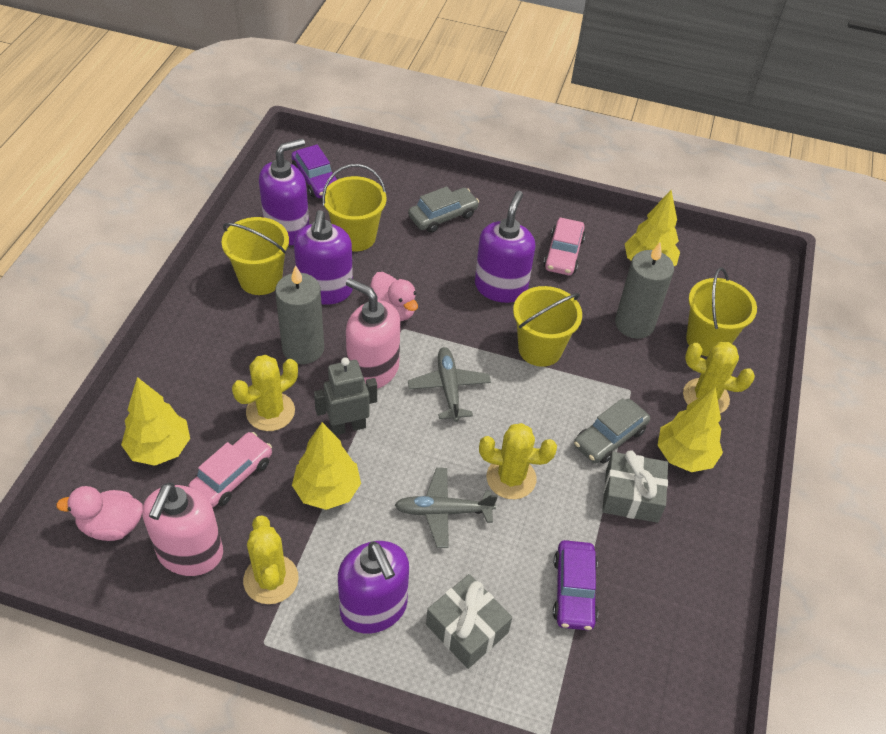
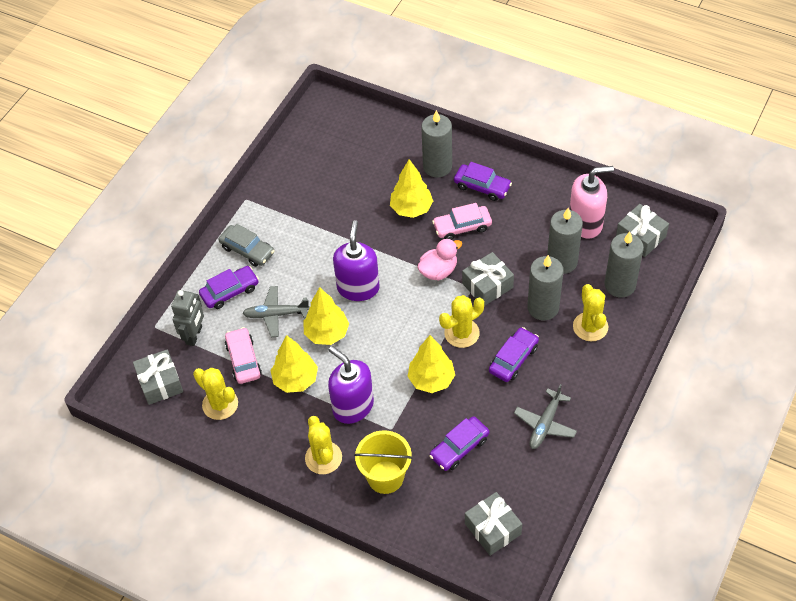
grey candle: [275,265,324,364] [615,243,674,339] = 2 -> [421,110,452,177] [527,255,564,320] [547,208,583,274] [604,232,644,298] = 4
grey car: [408,186,479,233] [574,398,650,464] = 2 -> [218,224,274,267] = 1
grey gift: [426,574,512,669] [602,450,668,523] = 2 -> [133,349,183,405] [462,252,514,306] [465,492,522,556] [616,204,669,257] = 4
pink duck: [56,486,143,541] [368,272,418,321] = 2 -> [417,238,462,280] = 1
pink soap dispenser: [142,482,223,576] [346,278,400,389] = 2 -> [569,166,614,239] = 1
purple car: [291,145,338,198] [553,540,598,630] = 2 -> [199,266,259,309] [429,416,489,471] [454,162,512,201] [489,327,539,382] = 4
purple soap dispenser: [259,139,309,245] [294,210,353,305] [338,541,409,634] [475,191,536,303] = 4 -> [328,346,374,424] [333,220,380,301] = 2
yellow bucket: [222,217,289,295] [322,164,386,251] [513,286,582,367] [686,267,757,357] = 4 -> [354,430,413,494] = 1

